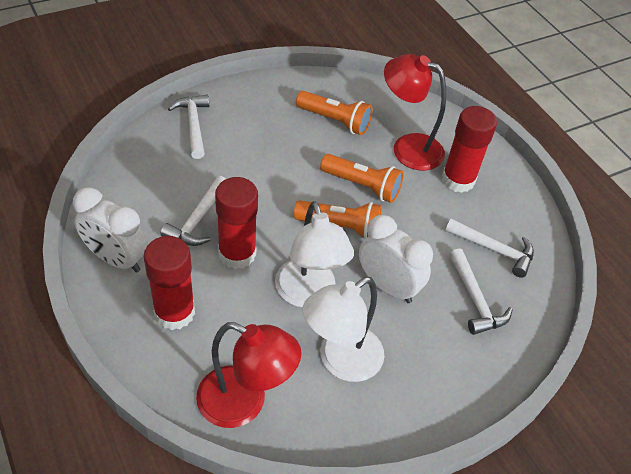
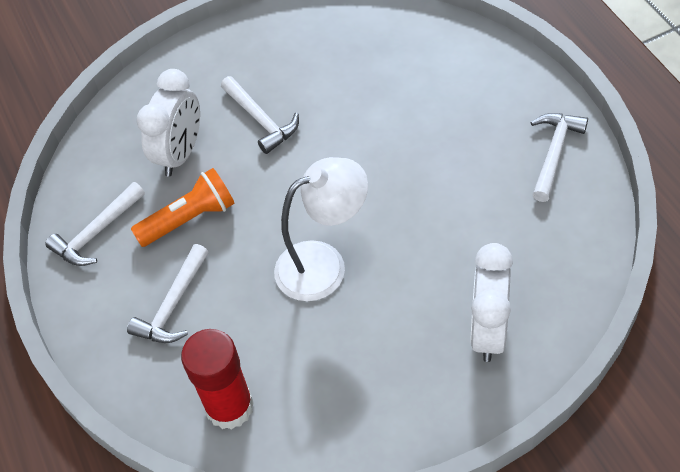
orange flashlight: [294,200,382,239] [296,91,373,135] [320,154,404,203] = 3 -> [131,168,235,247] = 1
red glue stick: [144,236,195,330] [215,177,258,269] [442,106,497,193] = 3 -> [181,329,254,430] = 1
red lamp: [196,322,301,428] [384,54,446,171] = 2 -> none = 0
white lamp: [275,201,354,307] [302,277,384,382] = 2 -> [274,157,368,301] = 1

